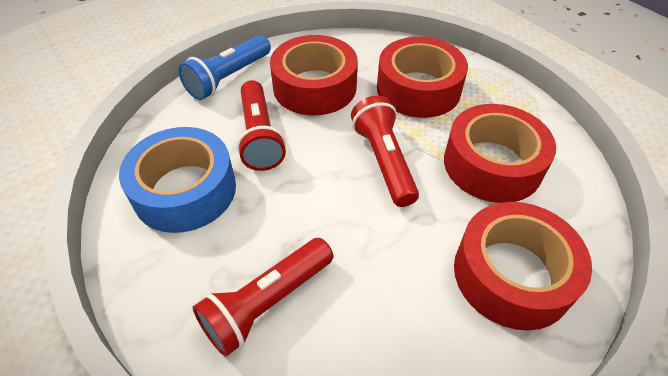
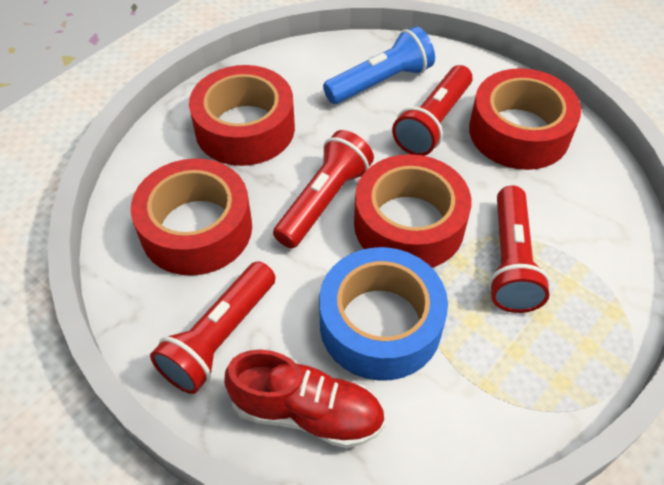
red flashlight: [193,238,333,357] [237,80,286,171] [351,95,419,207] = 3 -> [150,261,276,394] [273,130,374,248] [392,65,473,156] [488,186,551,313] = 4
red shoe: none = 0 -> [224,350,385,448] = 1

